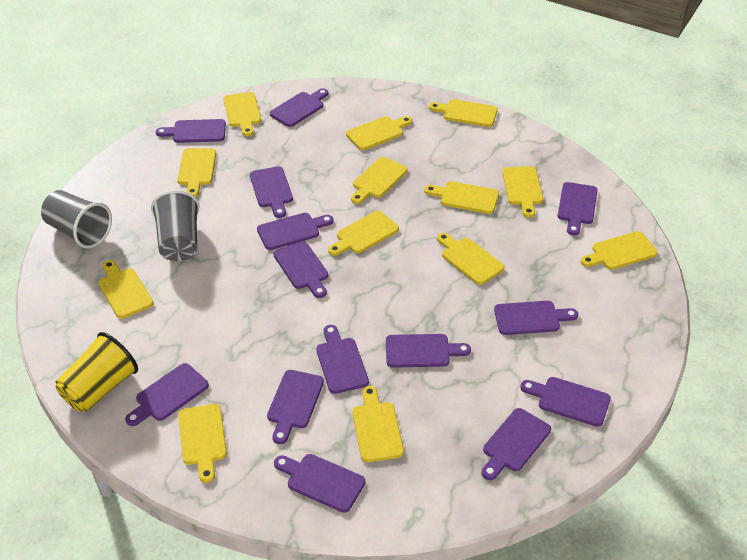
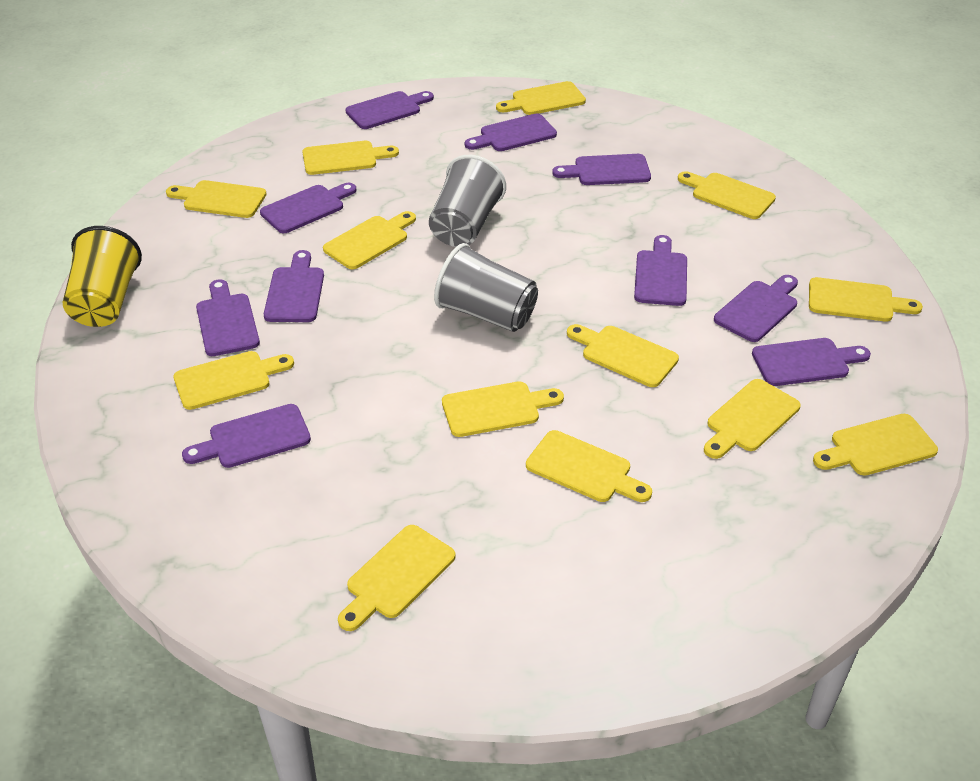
purple cutting board: [125,363,209,426] [156,119,226,143] [250,166,293,218] [257,213,334,250] [267,370,324,444] [270,88,329,127] [273,241,328,298] [274,454,365,513] [316,325,369,394] [386,334,471,368] [482,408,551,480] [494,301,578,335] [520,377,611,427] [557,182,597,235] = 14 -> [182,404,311,468] [196,279,260,356] [260,183,356,233] [264,250,324,322] [345,91,434,129] [465,113,557,151] [552,154,651,185] [634,235,687,306] [714,275,798,342] [752,338,871,386] = 10

